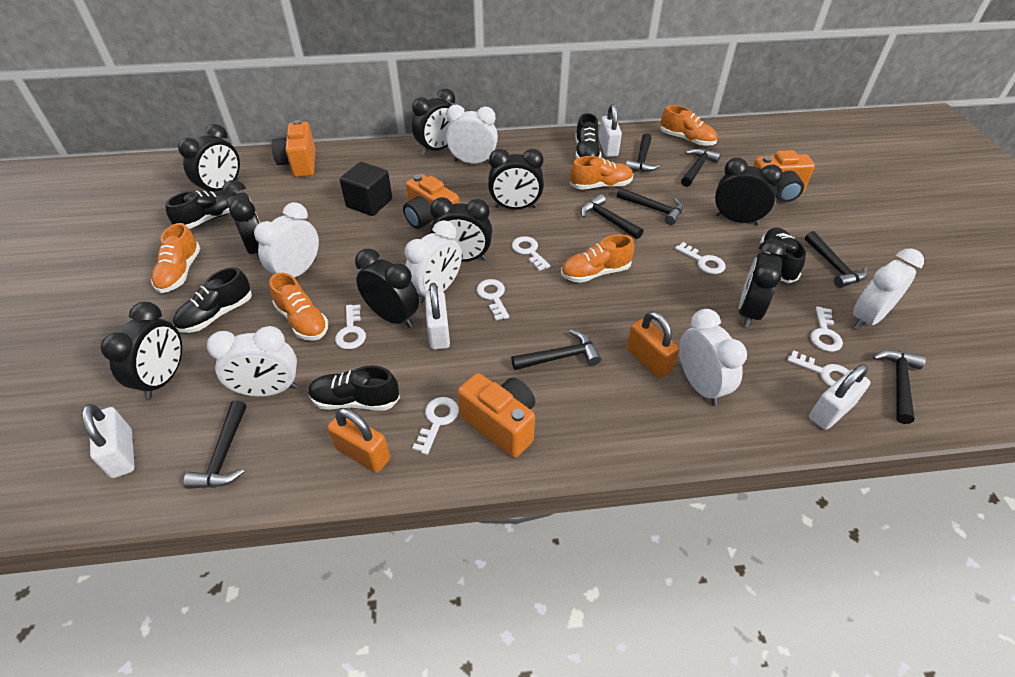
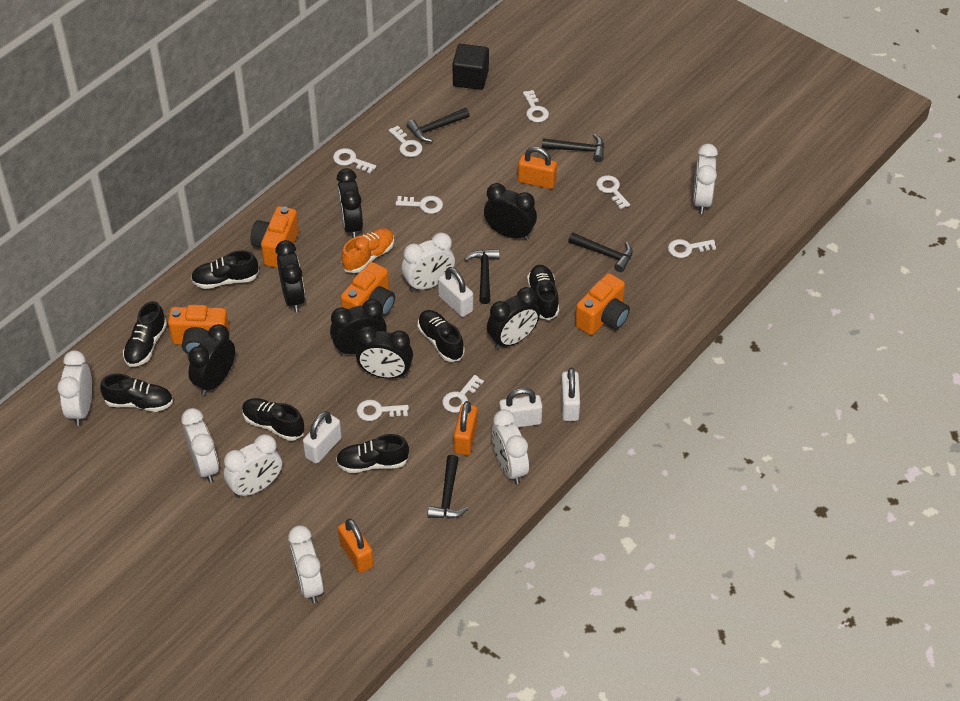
black clock: [101,302,182,399] [178,124,240,192] [222,180,260,260] [355,249,419,328] [412,88,455,155] [430,197,492,261] [488,149,544,209] [715,158,783,225] [739,239,786,328] = 9 -> [188,324,235,395] [276,240,305,312] [330,299,387,355] [337,168,363,238] [356,326,413,379] [484,183,537,240] [487,287,540,350] = 7
black hammer: [183,401,246,489] [511,330,601,370] [581,194,644,239] [617,187,683,225] [626,133,660,172] [681,148,721,187] [805,231,868,288] [873,350,926,424] = 8 -> [407,108,470,142] [427,455,468,519] [464,249,500,304] [542,134,604,162] [568,233,633,272] = 5
black shoe: [165,190,237,229] [173,267,252,333] [308,366,400,410] [575,113,601,159] [760,228,806,283] = 5 -> [100,374,173,412] [123,301,167,367] [191,250,259,289] [242,398,304,441] [336,434,409,473] [418,310,465,362] [527,265,559,320] = 7
orange padlock: [327,408,390,473] [627,311,679,378] = 2 -> [338,519,374,573] [454,401,478,455] [518,146,557,189] = 3
orange shoe: [151,223,201,293] [269,273,328,341] [561,234,634,283] [570,156,633,190] [660,105,717,146] = 5 -> [341,228,394,273] = 1
white clock: [207,326,297,397] [254,202,319,278] [405,220,462,303] [446,105,498,164] [679,309,747,406] [853,248,924,330] = 6 -> [57,350,92,426] [181,408,219,483] [224,434,282,498] [288,525,324,603] [401,232,455,292] [492,410,529,484] [693,144,718,214] = 7
white key: [335,304,366,349] [412,397,459,455] [477,279,509,320] [512,236,550,271] [675,242,726,274] [787,350,849,387] [810,307,843,352] = 7 -> [333,148,376,173] [357,400,409,421] [389,126,422,157] [396,196,443,214] [442,375,484,413] [523,90,549,122] [596,175,630,209] [668,239,716,258] = 8

